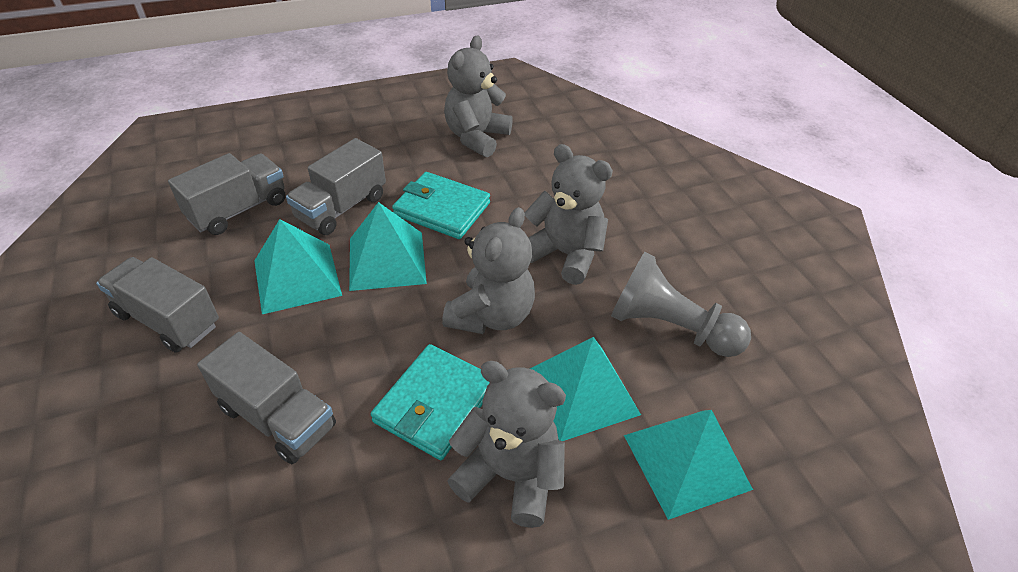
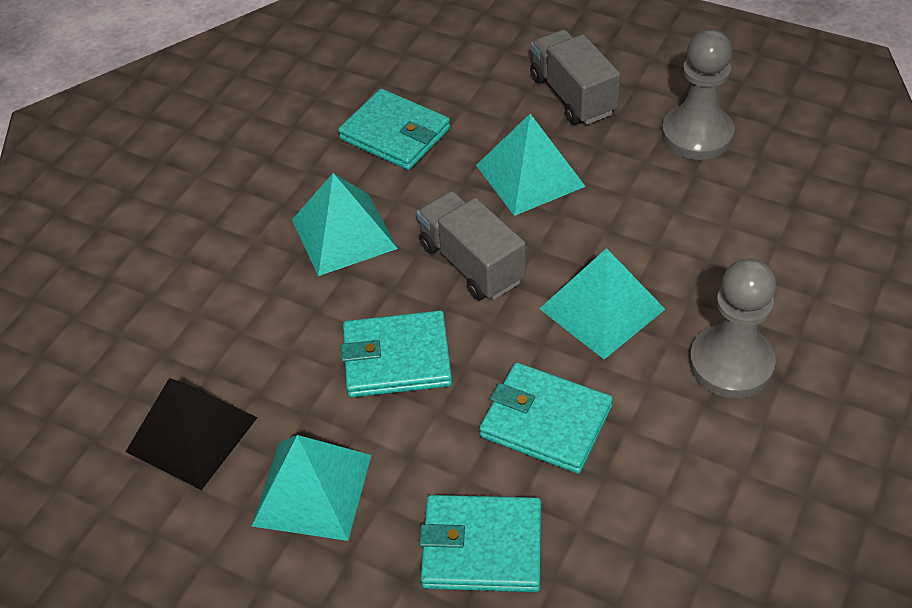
black pyramid: none = 0 -> [125,378,258,490] = 1
grey pawn: [611,252,751,357] = 1 -> [662,29,735,160] [689,258,776,398] = 2
grey teddy bear: [442,207,535,334] [444,36,513,157] [447,361,566,528] [525,144,613,285] = 4 -> none = 0
grey truck: [96,257,219,353] [168,153,286,235] [197,332,336,464] [286,138,386,235] = 4 -> [417,191,526,301] [530,29,621,125] = 2
turquoise wallet: [371,344,490,460] [392,172,490,239] = 2 -> [338,89,450,170] [341,310,452,397] [419,495,541,592] [479,362,613,474] = 4

